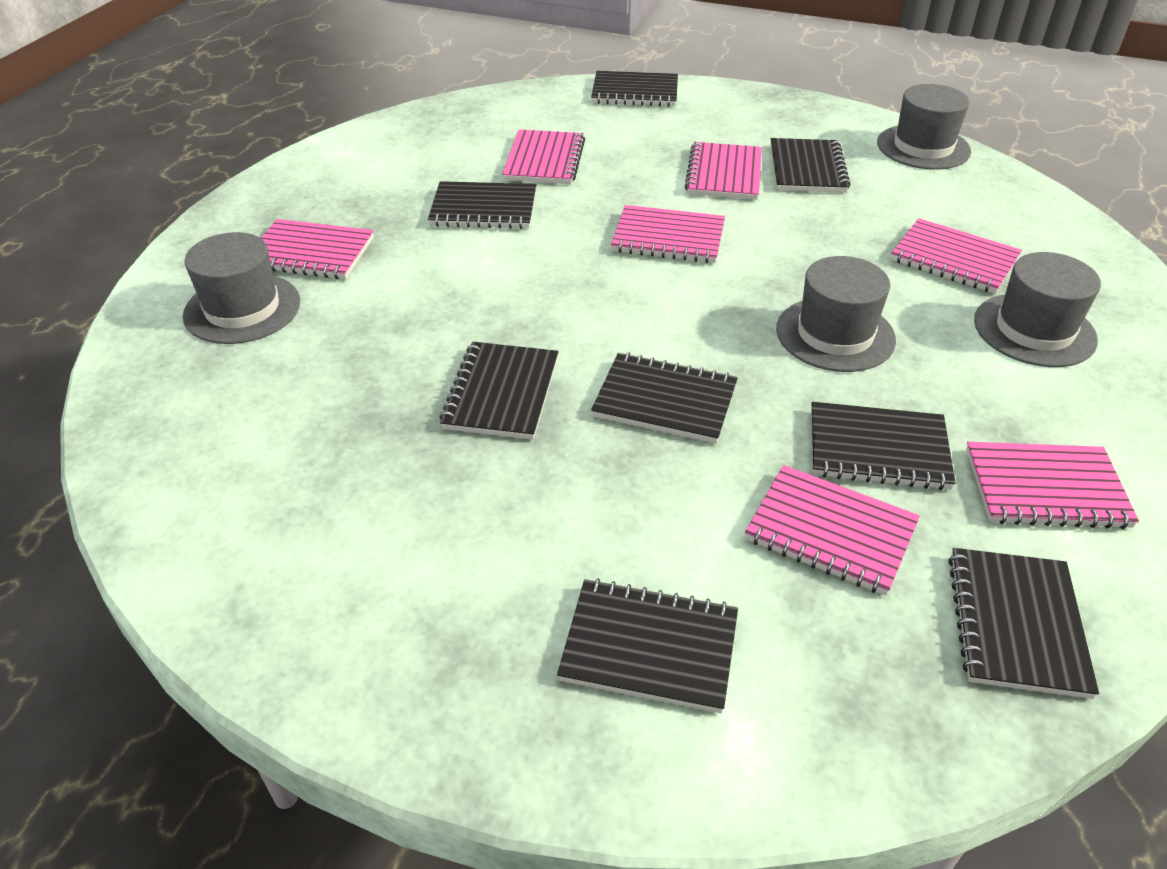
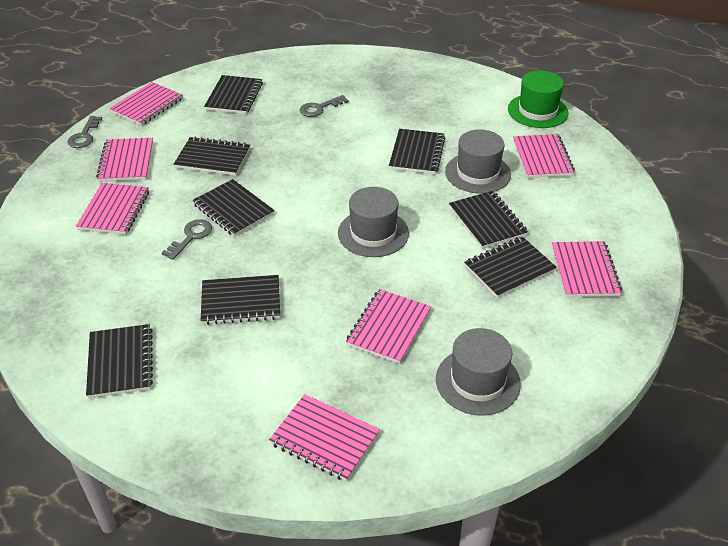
green hat: none = 0 -> [508,71,569,128] = 1
grey hat: [183,232,300,344] [776,256,896,372] [877,84,971,170] [974,252,1101,367] = 4 -> [338,187,409,257] [436,328,521,416] [445,129,511,194] = 3
grey key: none = 0 -> [68,116,102,148] [162,219,212,260] [300,95,349,117] = 3

